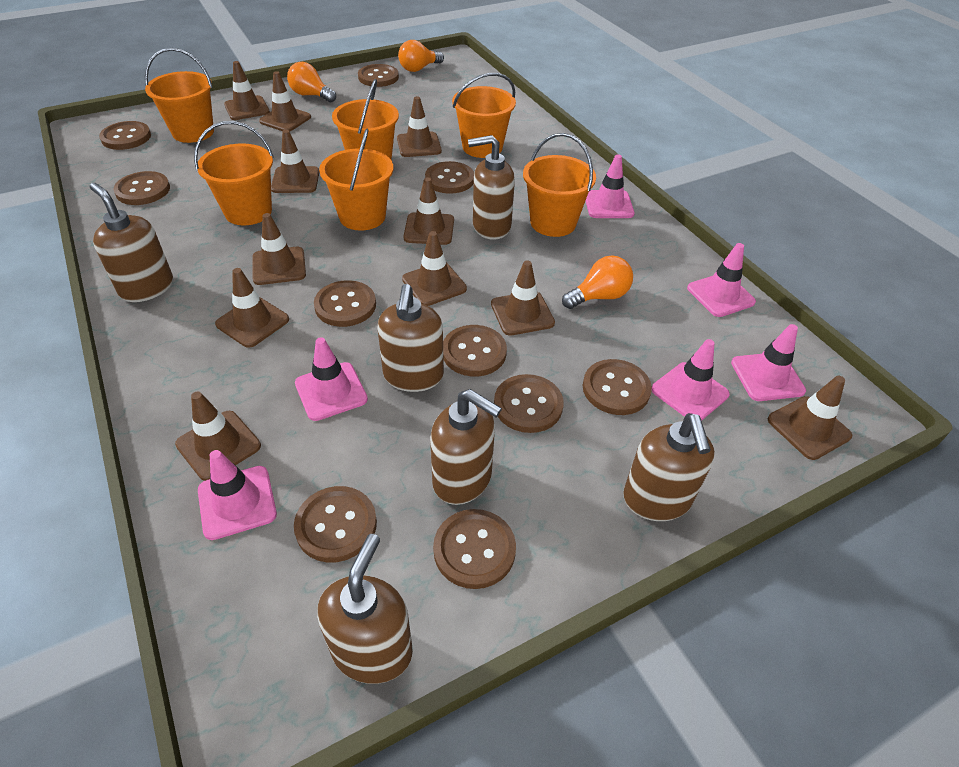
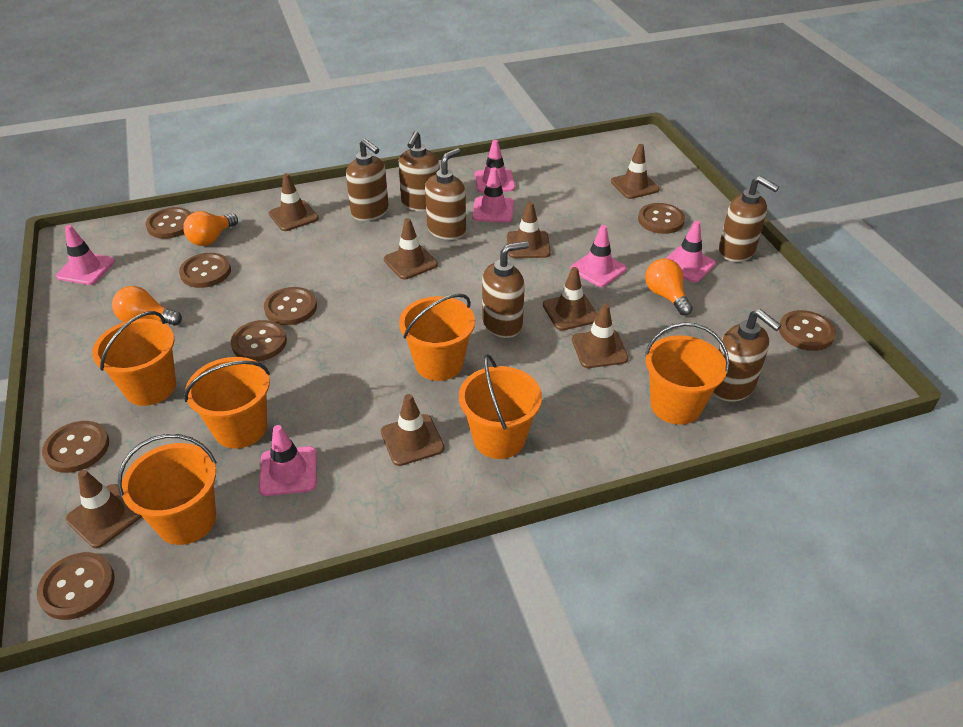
brown button: [99,121,151,150] [113,171,170,205] [294,486,377,563] [314,280,376,327] [358,64,399,87] [425,161,474,194] [433,509,516,589] [443,325,507,376] [494,374,564,433] [583,359,652,415] = 10 -> [37,552,115,620] [42,421,109,473] [145,207,191,239] [179,253,231,288] [231,320,287,362] [264,287,317,325] [638,203,685,234] [779,310,836,351] = 8
brown traffic cone: [175,392,261,481] [215,268,289,348] [224,61,270,120] [252,213,306,285] [259,71,311,132] [271,130,319,193] [397,96,442,157] [402,231,467,306] [403,177,454,245] [491,260,555,336] [768,376,852,460] = 11 -> [66,470,142,548] [269,173,319,231] [381,394,444,466] [384,218,438,280] [507,201,551,258] [543,267,598,331] [572,304,628,368] [611,144,660,199] = 8

